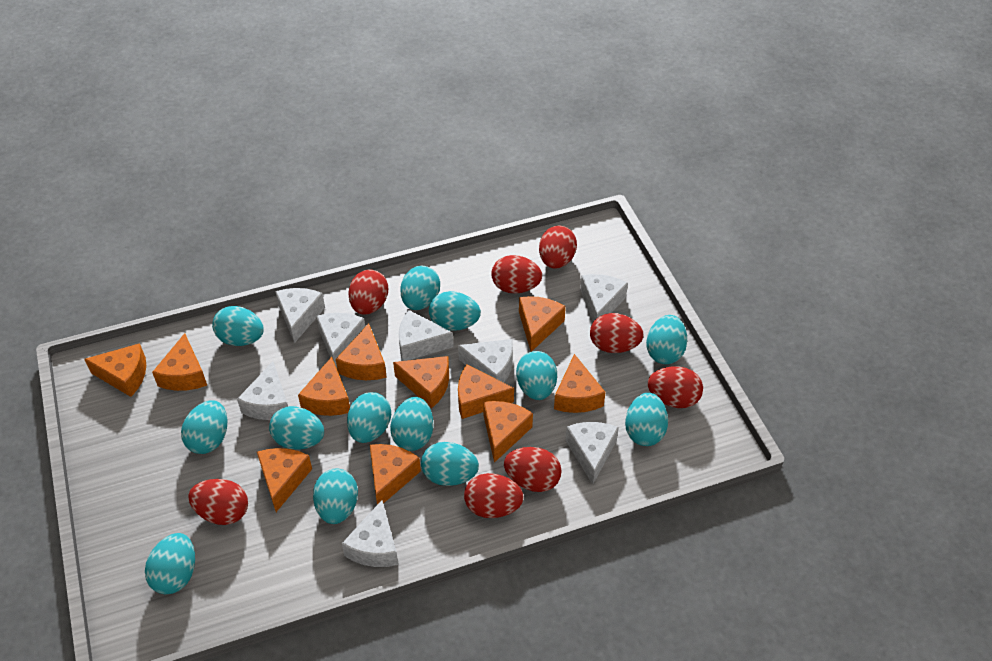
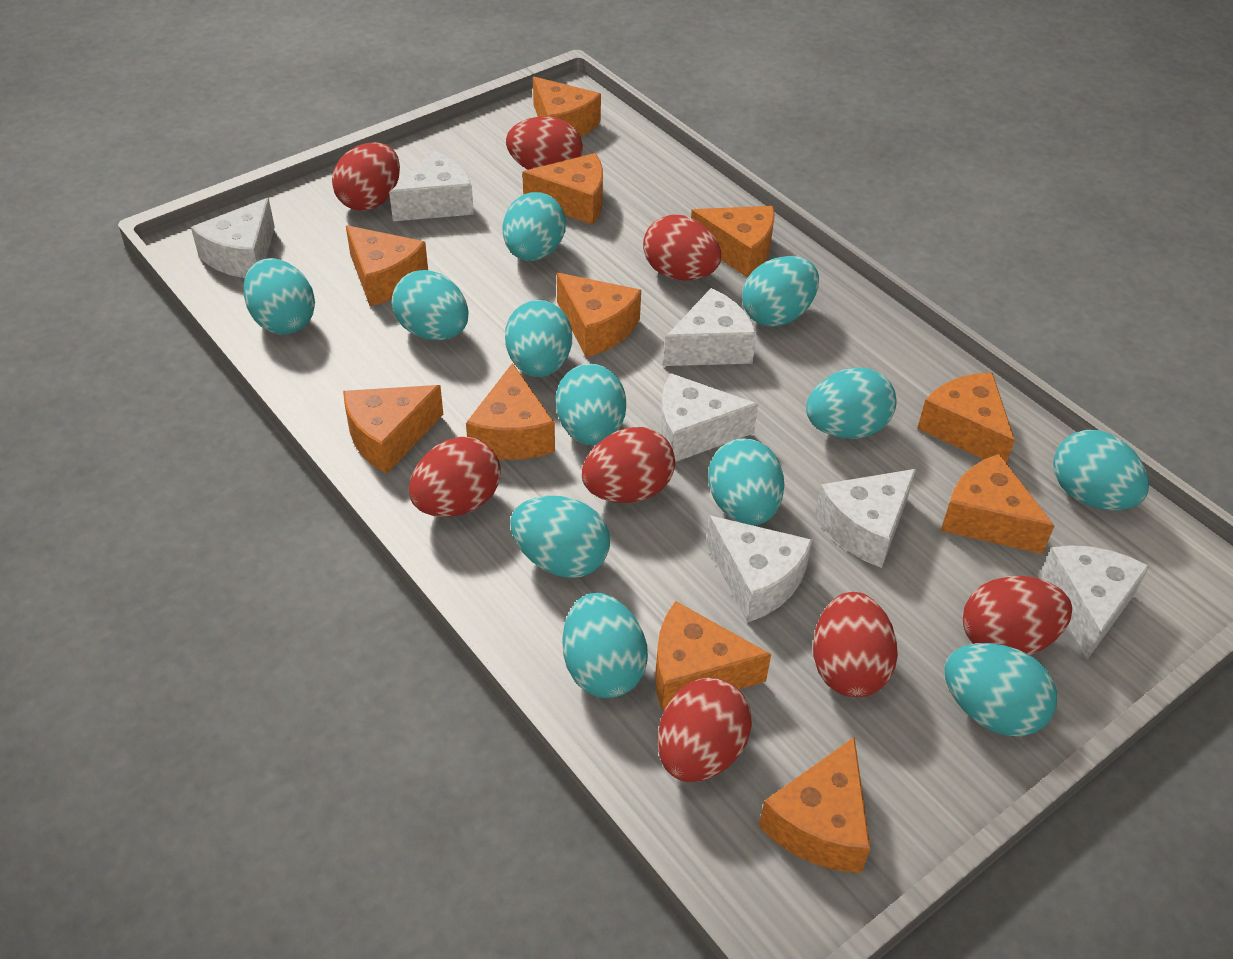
turquoise egg: [145,533,195,594] [181,400,228,454] [212,306,264,346] [269,406,324,450] [313,468,358,524] [347,392,391,443] [390,397,433,451] [400,266,440,310] [421,442,479,486] [429,291,481,331] [516,351,557,400] [625,393,668,446] [646,315,687,364] = 13 -> [243,258,315,335] [392,270,469,340] [503,192,566,261] [505,300,572,377] [510,496,610,578] [555,364,626,445] [562,593,648,698] [708,438,784,525] [742,256,819,327] [806,368,897,439] [944,643,1057,736] [1053,430,1149,510] = 12
white cheese: [237,361,288,420] [275,288,325,343] [316,313,365,368] [342,500,398,567] [399,310,454,361] [458,339,513,383] [565,422,619,484] [580,274,628,322] = 8 -> [191,198,275,278] [389,150,474,221] [660,373,758,462] [663,288,757,366] [706,515,812,622] [815,469,916,568] [1040,545,1150,660] = 7

